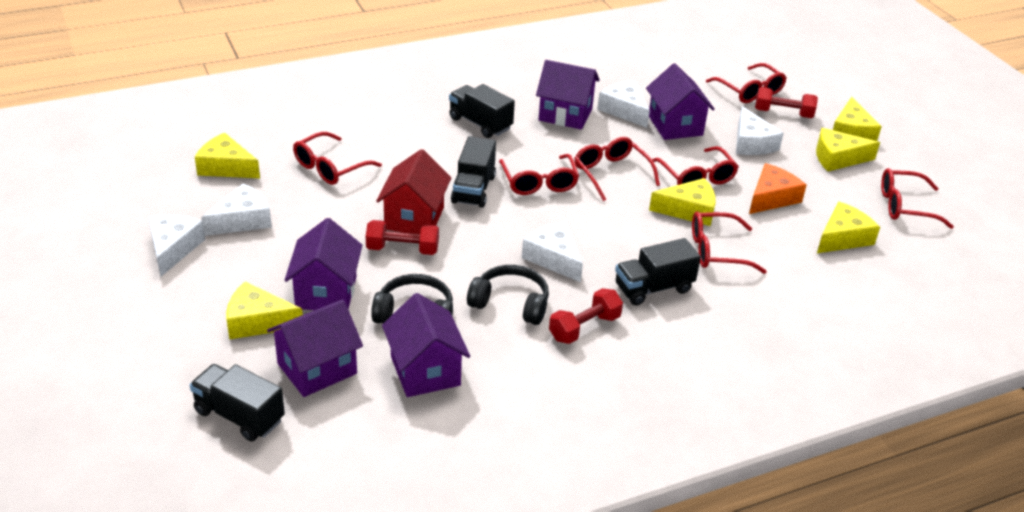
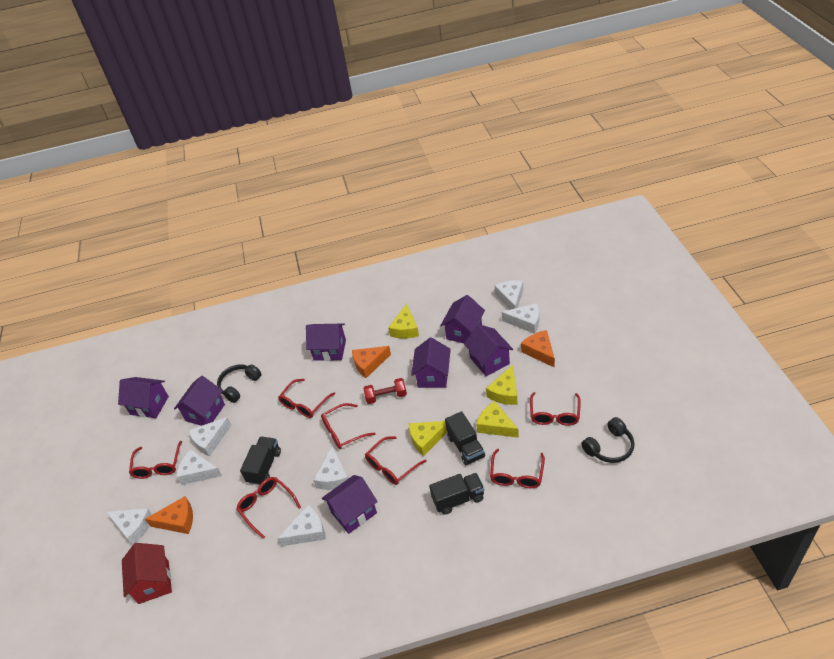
black truck: [190,364,285,441] [449,84,515,138] [451,136,496,208] [615,238,701,306] = 4 -> [240,437,281,485] [429,473,484,515] [445,411,485,465] = 3
orange cheese: [749,163,806,214] = 1 -> [145,496,193,534] [352,346,391,378] [521,330,555,368] = 3
purple house: [267,299,363,397] [284,218,363,310] [382,293,470,397] [536,60,600,129] [646,63,715,140] = 5 -> [118,377,169,418] [174,376,225,426] [306,324,346,361] [322,475,378,534] [411,337,451,388] [440,295,485,343] [464,324,513,376] = 7
red dumbbell: [366,220,439,255] [549,288,623,344] [755,87,818,118] = 3 -> [364,378,407,404] = 1
white cheese: [148,215,205,276] [201,183,272,236] [522,222,583,282] [597,81,650,128] [736,106,784,155] = 5 -> [106,508,152,545] [176,449,222,485] [189,417,232,457] [278,505,326,546] [313,446,348,490] [495,280,523,310] [502,303,539,334] = 7
yellow cheese: [195,133,260,178] [226,282,303,339] [649,178,716,226] [816,128,880,171] [817,201,880,253] [833,97,882,141] = 6 -> [388,304,419,338] [409,421,448,456] [476,401,519,438] [486,365,518,405] = 4

